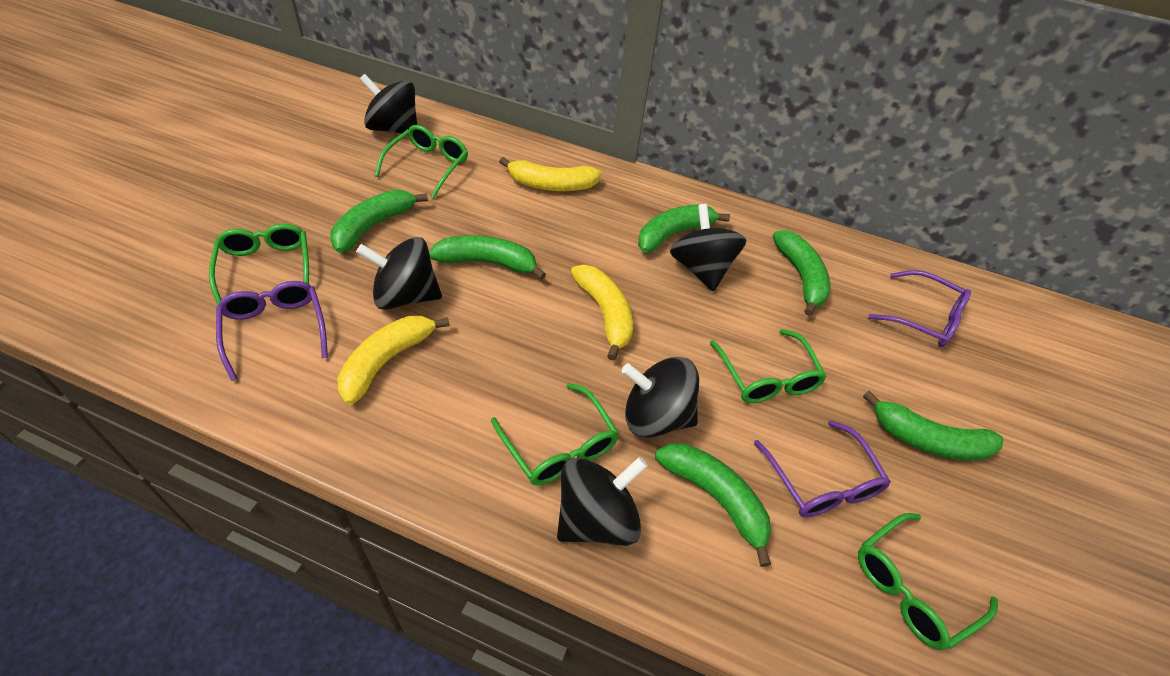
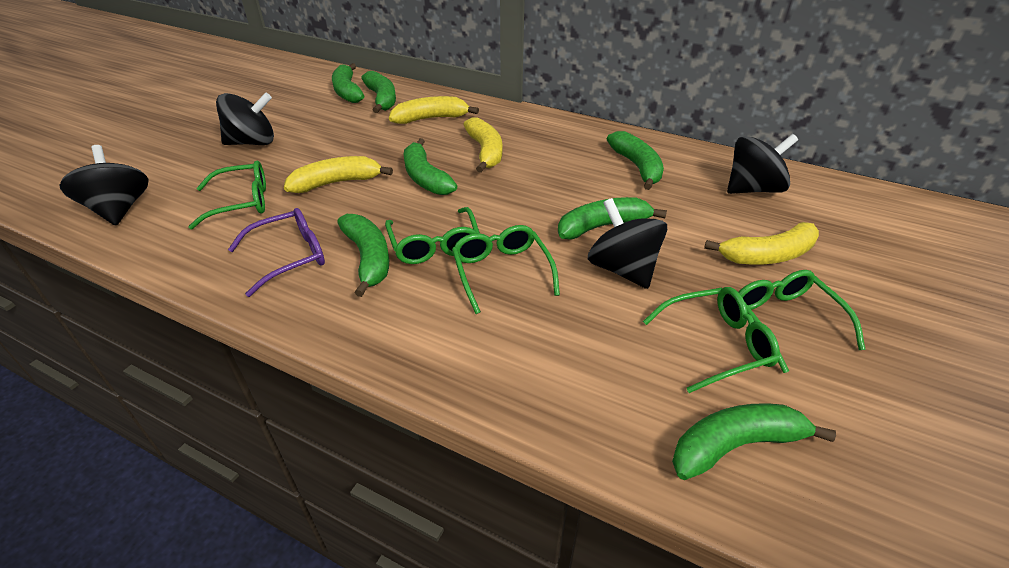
black spinning top: [356,237,442,310] [360,74,417,134] [557,457,648,546] [622,357,699,438] [670,204,746,291] = 5 -> [59,145,149,225] [216,93,274,145] [588,198,667,289] [727,134,798,194] = 4
green banana: [331,190,428,253] [429,235,546,280] [638,204,730,253] [655,443,771,567] [773,230,830,316] [863,390,1003,461] = 6 -> [332,63,364,103] [337,214,389,297] [361,71,396,113] [404,138,457,195] [558,197,667,240] [607,131,664,190] [672,403,836,480] = 7
purple glasses: [216,281,328,381] [754,420,891,518] [868,270,971,347] = 3 -> [228,208,325,297] = 1
yellow banana: [338,316,450,405] [499,157,602,191] [571,265,633,361] = 3 -> [284,156,393,193] [389,96,479,124] [463,117,502,173] [704,222,819,265] = 4

